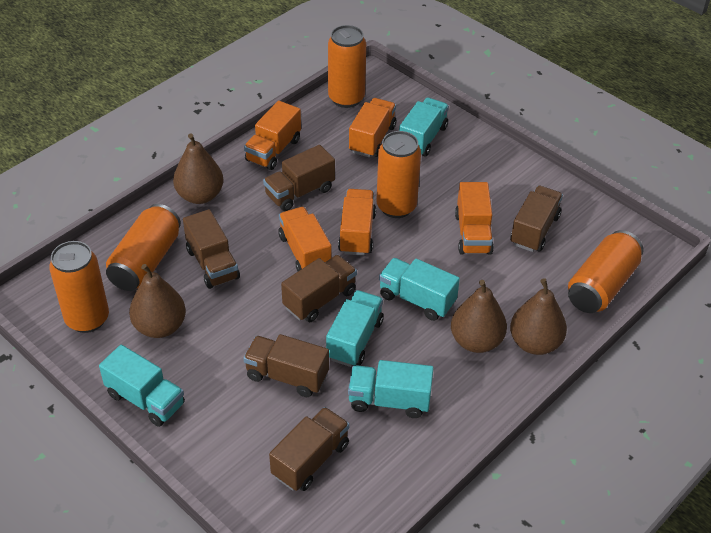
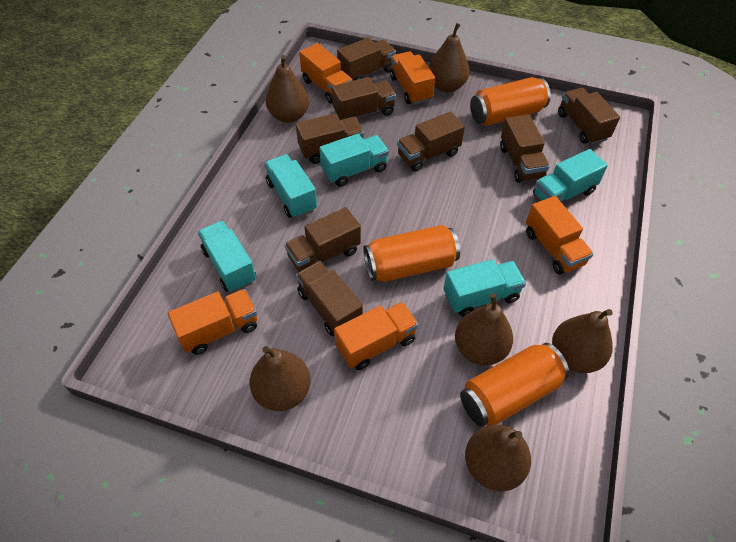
brown pear: [129,264,186,338] [173,133,223,204] [451,280,507,353] [510,278,567,355] = 4 -> [250,346,310,411] [266,55,309,123] [429,23,469,92] [455,294,513,365] [465,424,531,491] [552,309,613,373] = 6
brown truck: [183,209,240,289] [243,334,329,397] [263,145,335,211] [269,407,350,491] [281,255,357,322] [510,186,563,252] = 6 -> [284,207,361,272] [296,113,364,164] [296,261,363,336] [332,77,396,120] [337,38,396,81] [397,111,465,172] [500,114,550,183] [558,88,620,144] = 8
orange can: [49,241,109,333] [106,204,181,291] [328,25,366,108] [377,131,421,218] [568,230,643,313] = 5 -> [363,225,460,282] [460,343,569,427] [470,77,551,126] = 3

